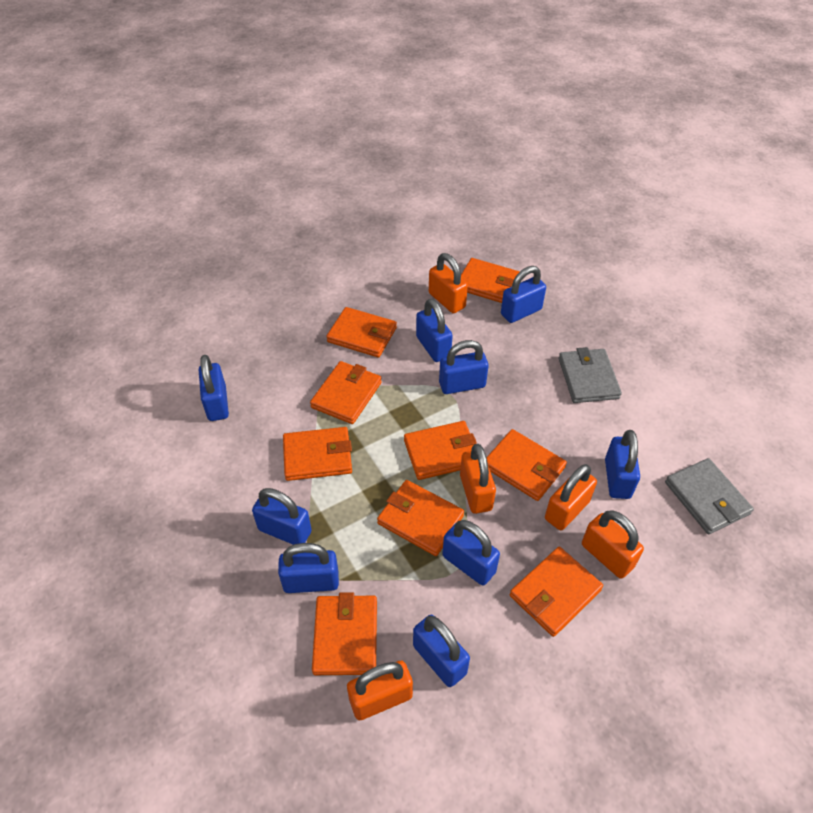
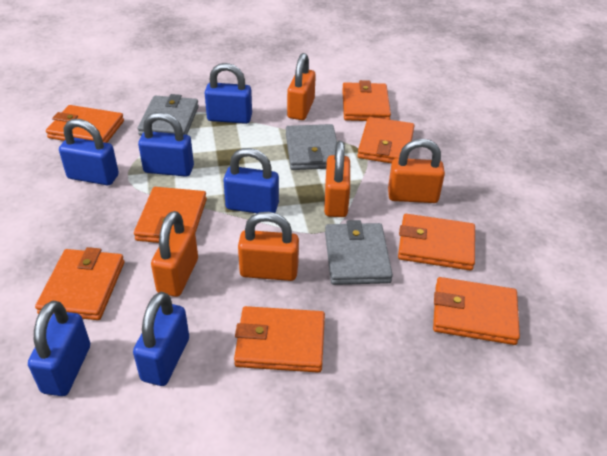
blue padlock: [199,355,229,421] [252,488,312,545] [278,543,339,593] [413,615,470,687] [416,299,453,362] [439,340,489,394] [442,520,500,585] [501,266,546,323] [605,430,640,499] = 9 -> [28,300,90,396] [59,119,119,185] [133,292,189,386] [138,112,194,177] [205,63,252,124] [223,148,279,213] = 6
grey wallet: [559,347,622,403] [665,458,754,534] = 2 -> [137,94,199,136] [286,124,337,170] [325,220,393,285] = 3
orange wallet: [283,427,352,481] [310,361,382,424] [312,592,377,675] [326,307,397,358] [377,480,464,556] [404,421,477,480] [461,258,520,303] [486,429,567,501] [510,547,603,637] = 9 -> [35,247,124,320] [46,105,124,143] [134,187,207,243] [234,306,325,373] [342,80,391,121] [357,117,415,163] [398,214,475,271] [433,277,520,345] = 8

